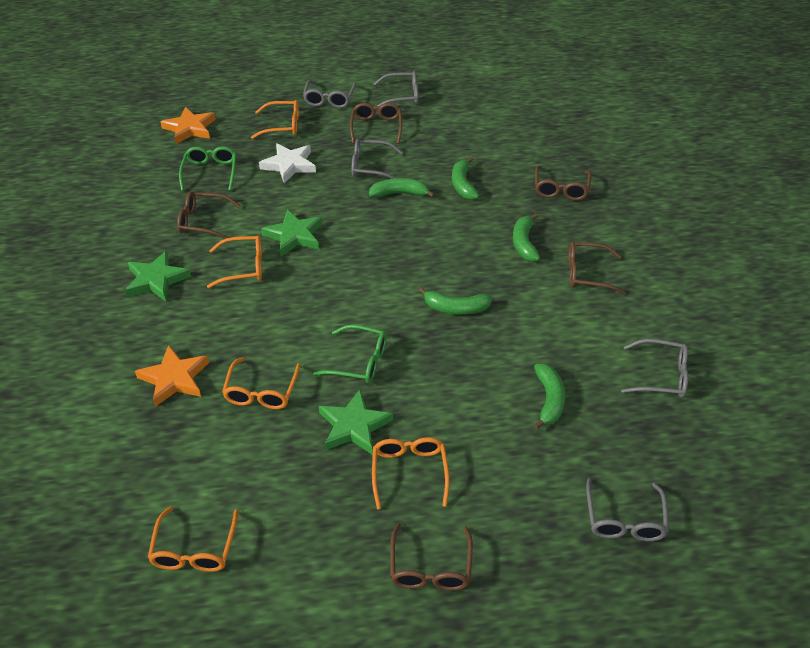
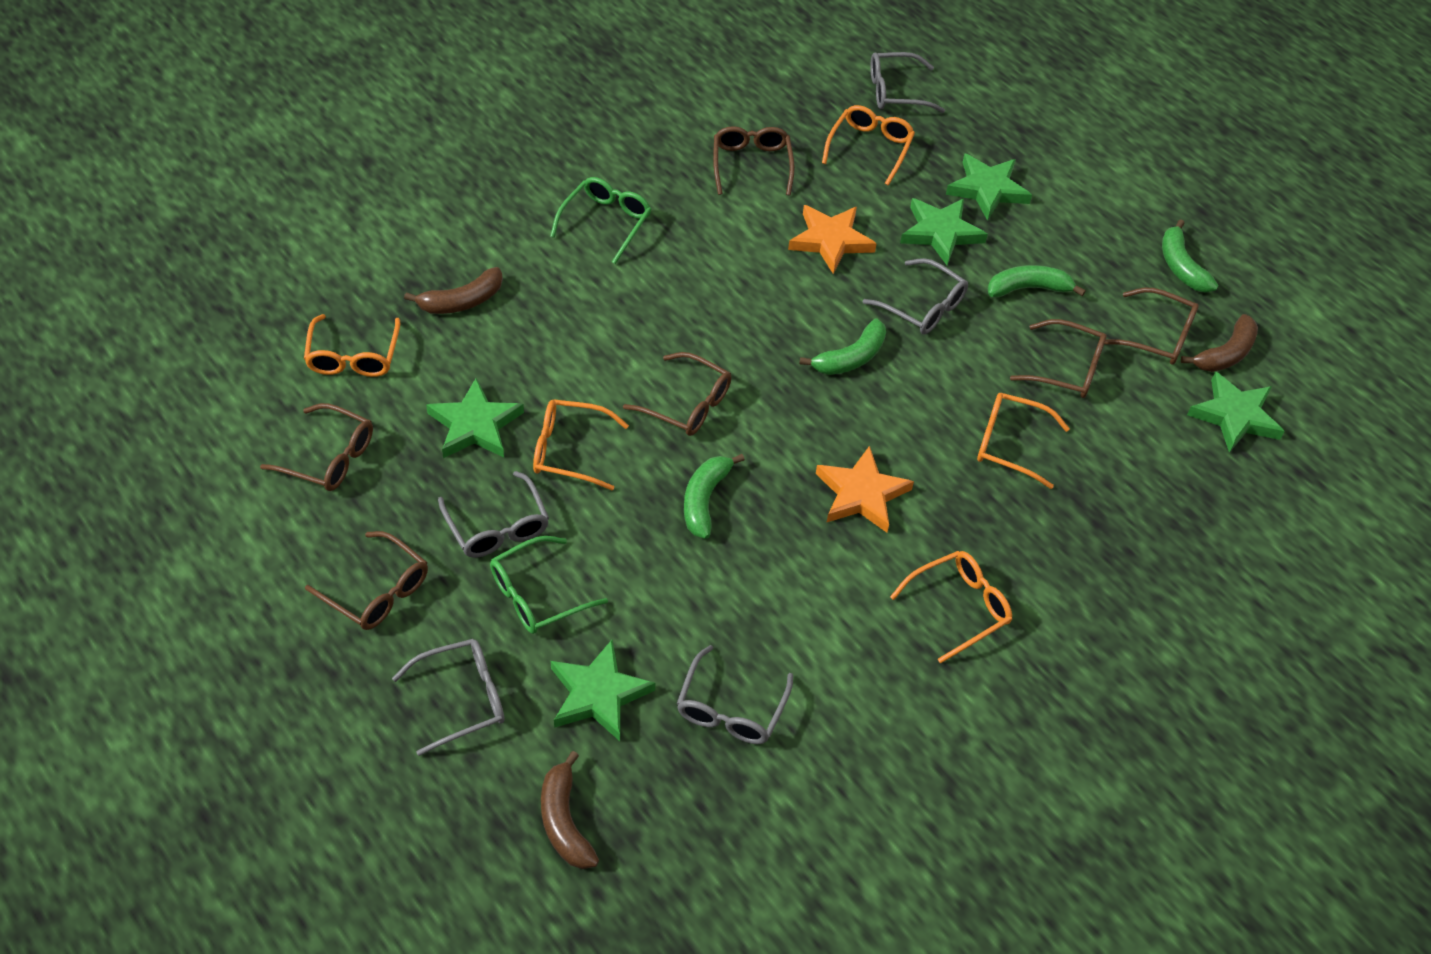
brown banana: none = 0 -> [404,267,503,314] [541,751,599,869] [1181,314,1258,372] = 3
brown glasses: [177,192,242,239] [350,103,402,144] [390,524,473,591] [535,166,591,201] [568,242,625,295] = 5 -> [260,403,373,491] [305,531,428,630] [623,352,731,436] [713,126,795,195] [1010,319,1107,398] [1104,288,1199,365] = 6
green banana: [369,178,435,198] [419,287,493,315] [452,157,479,200] [513,213,540,262] [533,364,565,430] = 5 -> [684,454,745,539] [799,318,886,375] [988,265,1086,297] [1162,219,1218,293] = 4
green star: [125,251,191,301] [261,209,322,256] [319,390,393,455] = 3 -> [426,378,524,458] [551,640,655,741] [900,198,988,265] [946,153,1032,221] [1187,371,1285,453] = 5
white star: [259,143,316,183] = 1 -> none = 0

